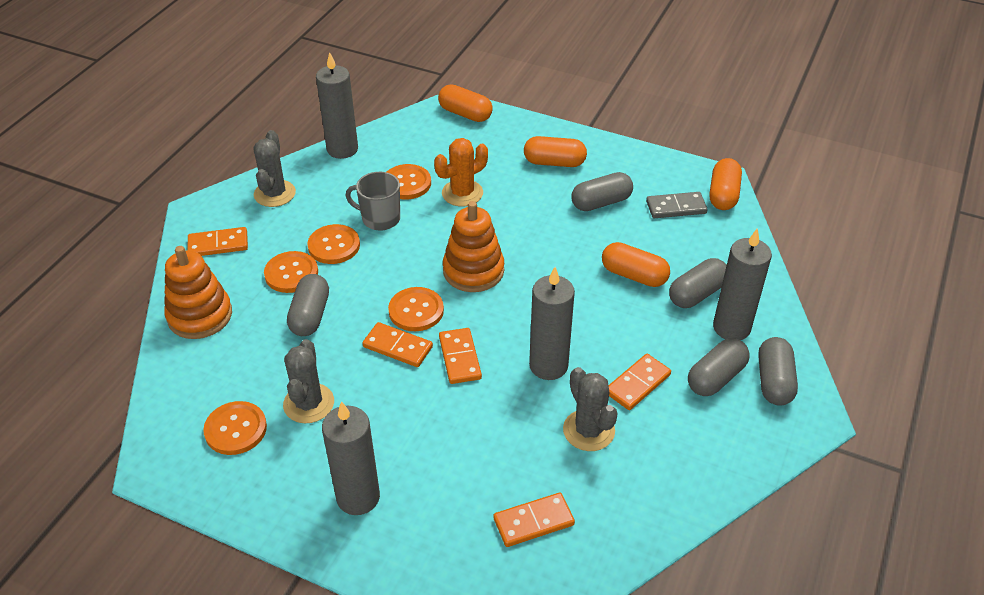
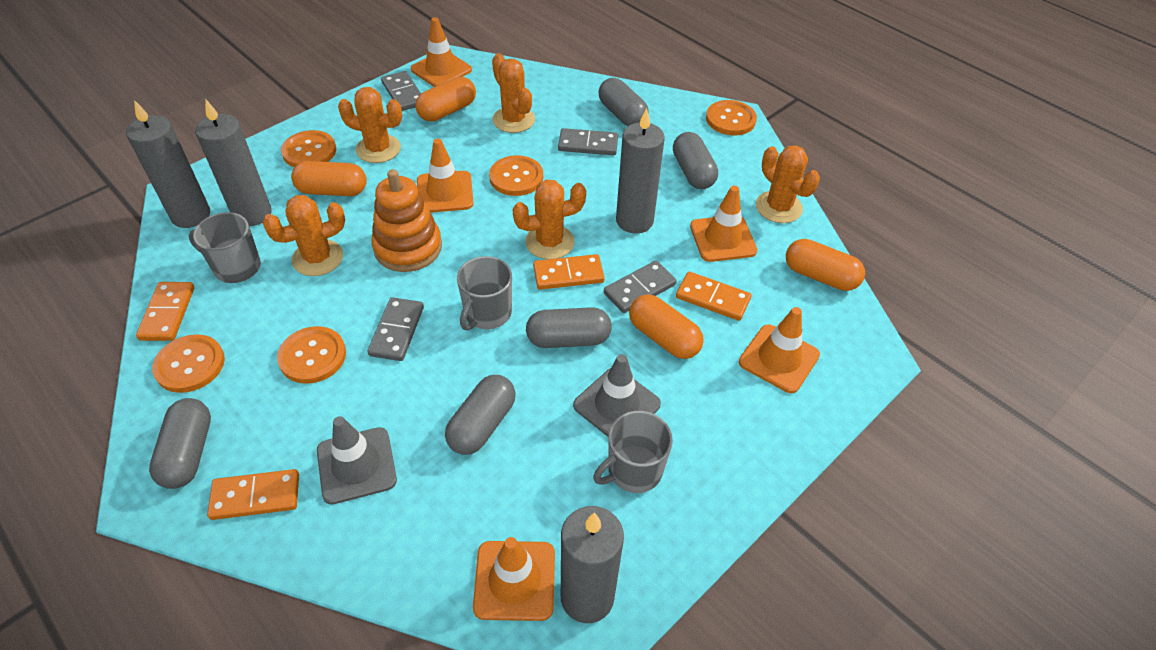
grey cactus: [254,130,296,207] [283,339,334,423] [563,367,617,451] = 3 -> none = 0
grey domino: [646,192,708,218] = 1 -> [368,297,424,361] [381,71,421,111] [558,128,618,155] [604,261,677,313] = 4
grey mug: [346,172,400,231] = 1 -> [189,212,261,283] [457,256,512,331] [593,411,673,493] = 3
grey traffic cone: none = 0 -> [317,416,397,505] [573,354,661,437] = 2
orange cactus: [434,138,488,206] = 1 -> [263,195,345,276] [338,87,402,163] [492,53,535,133] [512,179,586,259] [756,145,820,223] = 5
orange domino: [187,227,248,256] [362,322,433,367] [439,328,482,384] [494,493,575,547] [608,354,671,410] = 5 -> [136,282,195,341] [207,469,299,520] [533,254,605,290] [676,271,752,321] = 4
orange stacking toy: [164,246,232,339] [443,201,504,292] = 2 -> [371,169,442,272] = 1
orange traffic cone: none = 0 -> [411,17,472,87] [417,139,474,213] [473,537,555,621] [690,186,758,262] [739,307,820,393] = 5

